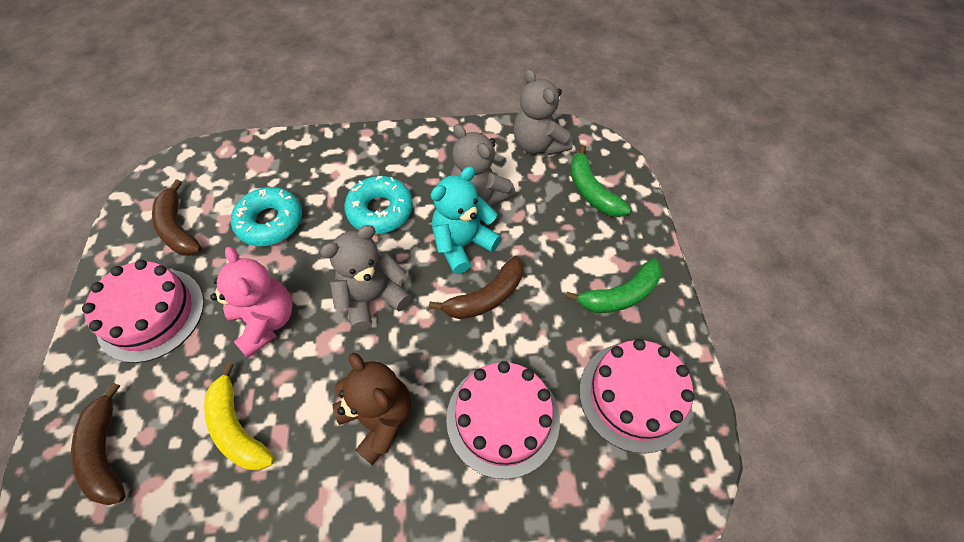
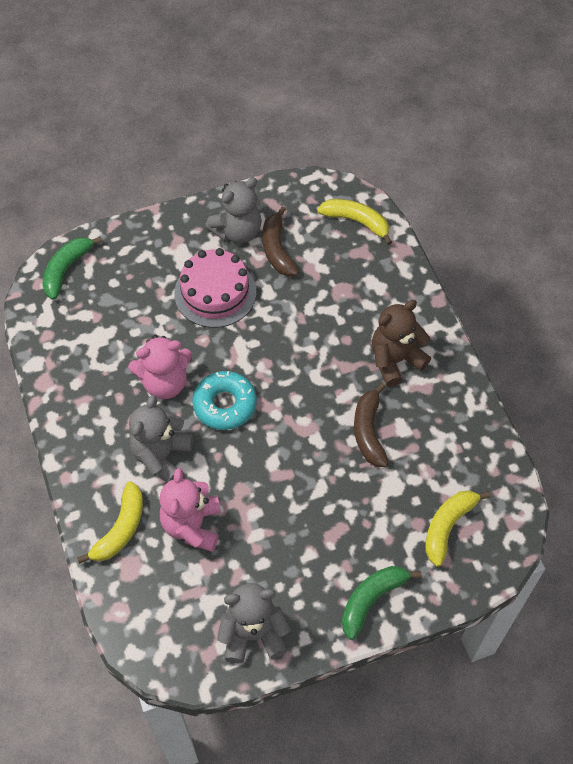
brown banana: [71,382,126,505] [152,180,202,256] [429,256,523,319] = 3 -> [262,206,299,276] [354,383,389,467] = 2
pink cake: [82,260,204,363] [446,361,560,479] [579,339,694,454] = 3 -> [174,248,256,328] = 1
pink teddy bear: [210,247,293,358] = 1 -> [128,335,192,399] [160,468,221,552] = 2
turquoise donut: [231,187,302,246] [344,176,413,234] = 2 -> [192,371,257,430] = 1
turquoise teddy bear: [431,167,501,274] = 1 -> none = 0
yellow banana: [204,363,275,471] = 1 -> [77,482,143,564] [317,199,392,245] [425,490,491,567] = 3

